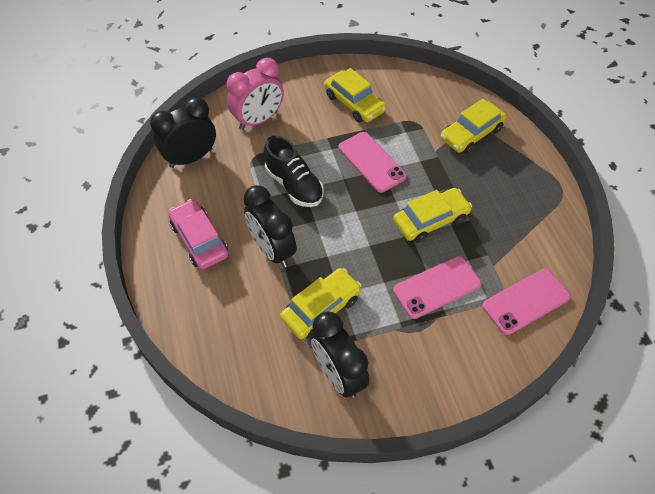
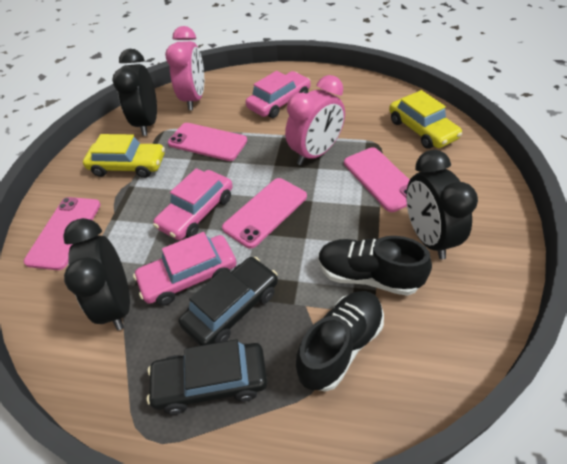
black car: none = 0 -> [147,339,267,415] [179,257,278,346] = 2
black shoe: [264,136,324,207] = 1 -> [296,291,384,391] [318,236,432,296] = 2
pink car: [168,199,228,270] = 1 -> [133,232,236,306] [153,168,233,240] [246,71,311,118] = 3
pink clock: [227,58,284,130] = 1 -> [165,26,204,110] [285,75,345,165] = 2
pink phone: [339,132,407,193] [393,256,481,319] [482,269,570,335] = 3 -> [24,197,101,270] [168,123,247,161] [222,178,307,248] [344,147,410,212] = 4
yellow car: [280,268,362,339] [324,68,386,123] [393,188,472,243] [441,99,507,154] = 4 -> [83,134,165,178] [389,90,462,149] = 2

